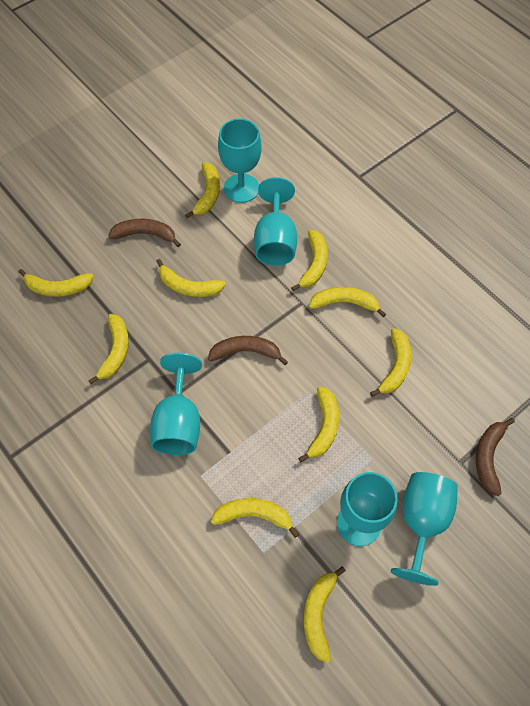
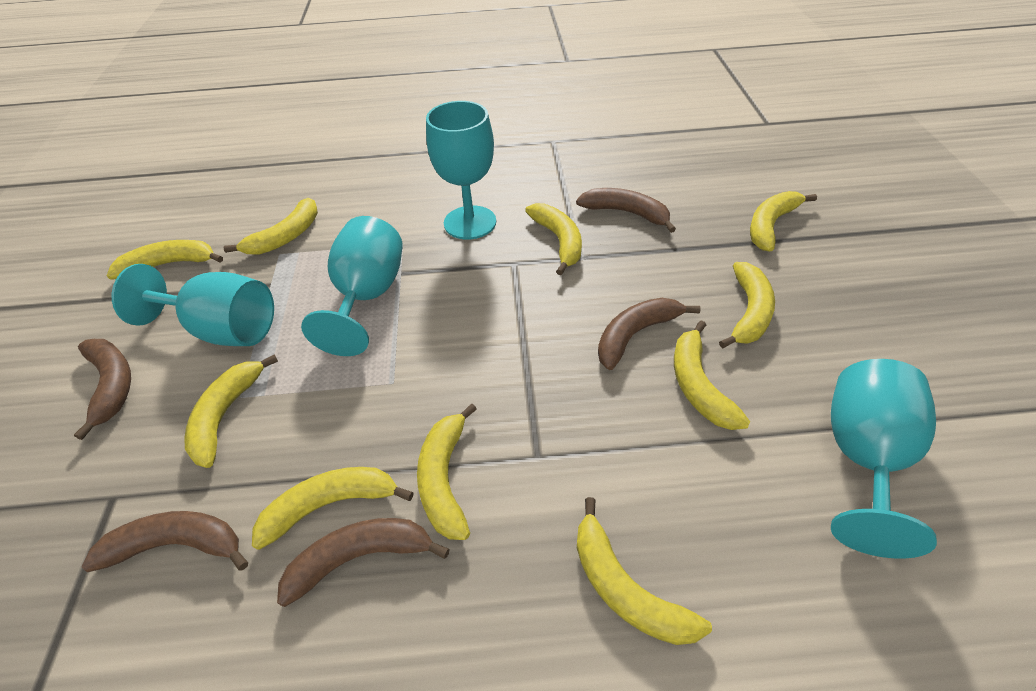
brown banana: [108,219,181,247] [208,336,288,365] [476,418,515,496] = 3 -> [74,339,131,440] [82,511,248,572] [277,518,450,607] [576,188,676,233] [598,298,701,370] = 5
turquoise goblet: [150,353,202,455] [218,119,262,203] [254,177,297,266] [337,472,398,546] [391,472,458,586] = 5 -> [112,264,274,346] [301,216,403,356] [426,101,496,239] [831,359,937,559] = 4

